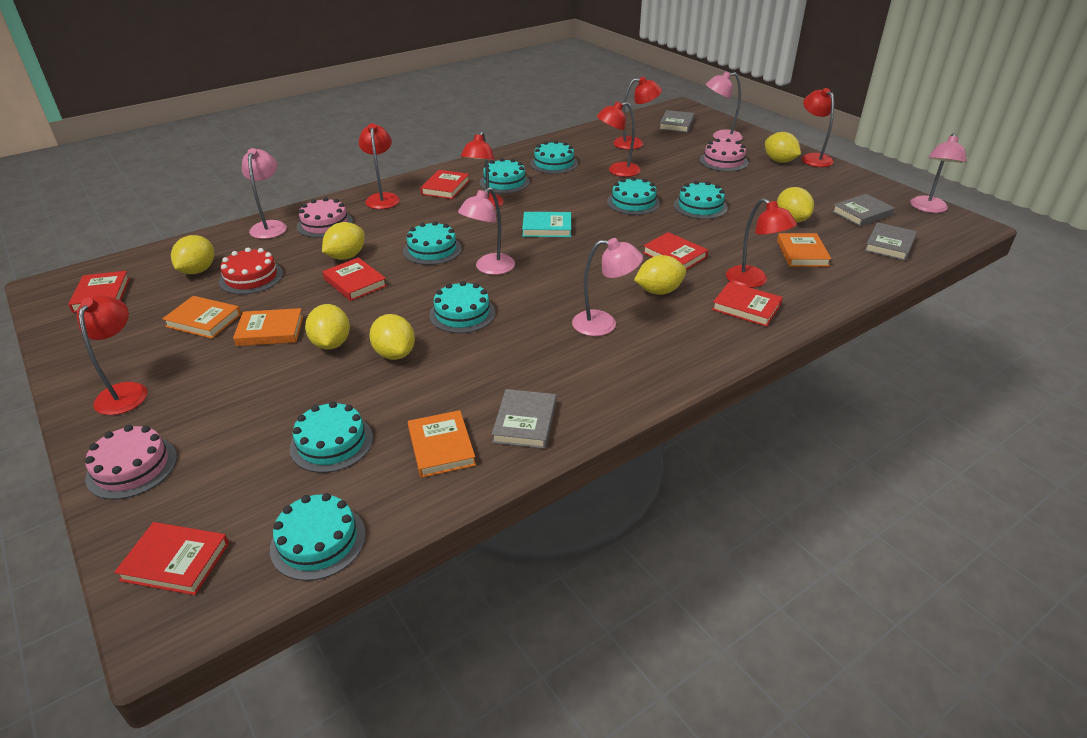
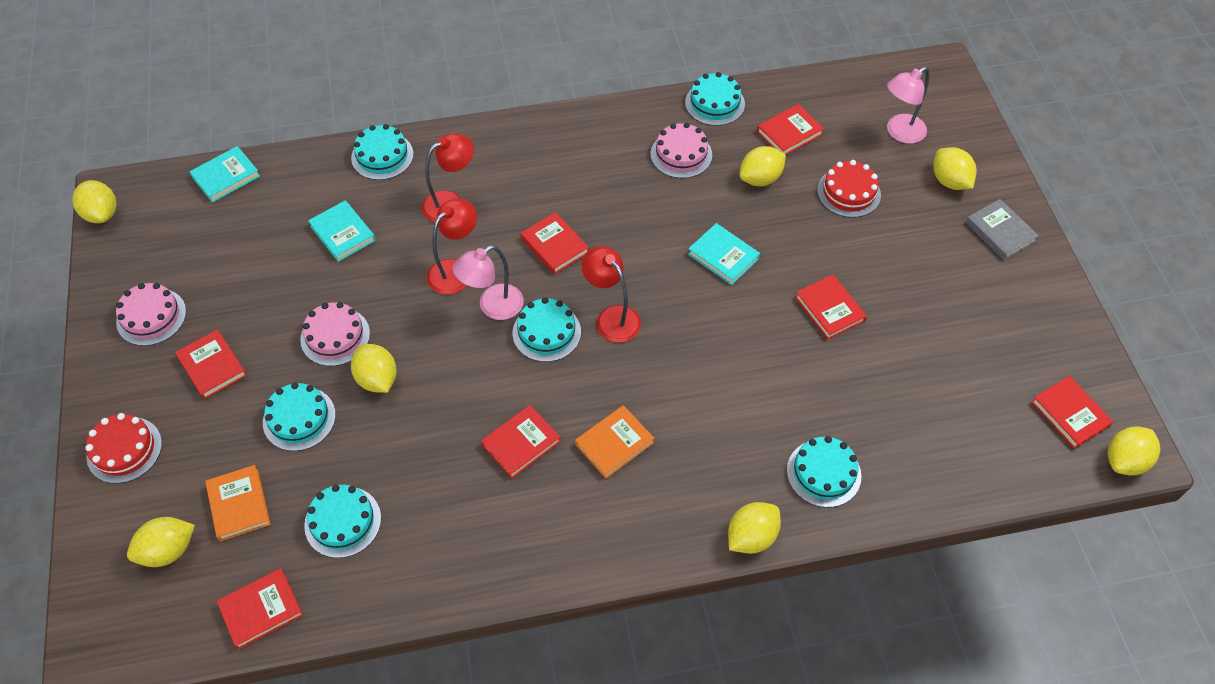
grey book: [492,389,556,449] [659,110,694,133] [832,194,895,226] [865,222,917,261] = 4 -> [966,199,1039,260] = 1
orange book: [162,296,241,339] [233,308,303,346] [408,410,476,478] [777,233,831,267] = 4 -> [205,465,271,542] [575,405,654,479] = 2
pink lamp: [242,148,287,239] [458,187,515,275] [572,238,643,336] [706,71,743,142] [910,133,967,213] = 5 -> [453,246,524,320] [887,67,929,144] = 2
red book: [68,271,130,313] [114,522,229,595] [323,257,387,301] [420,170,470,199] [643,232,708,270] [712,282,783,327] = 6 -> [175,329,247,400] [217,568,303,650] [481,405,561,479] [521,212,589,274] [757,104,824,155] [795,274,867,340] [1031,376,1113,449] = 7
red cake: [219,248,283,294] = 1 -> [85,413,162,483] [817,160,881,218] = 2
red lamp: [77,295,147,415] [358,123,400,209] [461,131,504,209] [597,101,641,177] [613,77,662,150] [726,198,797,288] [801,88,834,167] = 7 -> [422,133,474,222] [427,199,477,295] [582,246,641,343] = 3
turquoise book: [522,212,571,237] = 1 -> [190,146,260,203] [308,200,376,262] [688,223,760,285] = 3
turquoise cake: [270,493,366,581] [290,401,373,473] [403,221,462,265] [429,281,495,333] [480,158,530,194] [530,140,578,174] [607,177,660,215] [674,181,728,219] = 8 -> [263,382,336,451] [304,485,381,558] [351,124,414,180] [512,297,581,362] [685,72,745,126] [787,436,862,507] = 6

